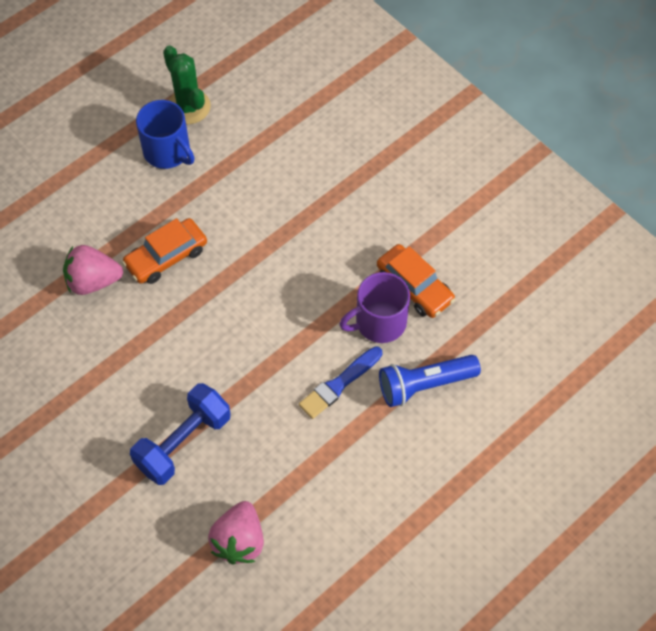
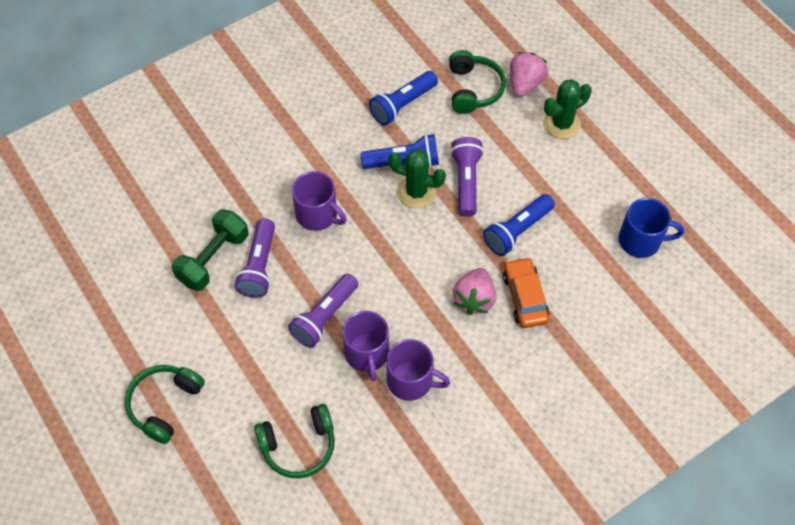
blue brush: [299,346,382,419] = 1 -> none = 0
blue dumbbell: [130,383,231,485] = 1 -> none = 0
blue flashlight: [379,355,481,407] = 1 -> [360,134,439,169] [369,71,438,125] [483,194,555,256] = 3
green cactus: [163,46,211,124] = 1 -> [389,149,446,208] [543,79,592,139] = 2
green dumbbell: none = 0 -> [172,209,248,291] = 1
green headphones: none = 0 -> [125,365,205,444] [254,404,335,479] [449,50,506,114] = 3
orange car: [122,218,207,284] [377,244,455,318] = 2 -> [503,257,549,328] = 1
purple flashlight: none = 0 -> [235,219,275,298] [288,273,358,348] [450,137,484,216] = 3
purple mug: [339,272,410,343] = 1 -> [292,171,346,231] [342,311,389,381] [387,339,450,401] = 3

